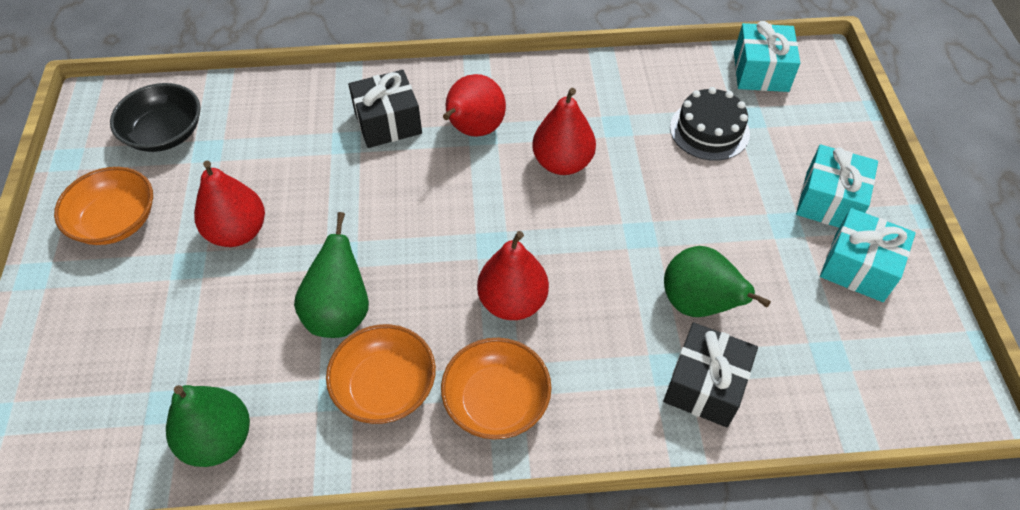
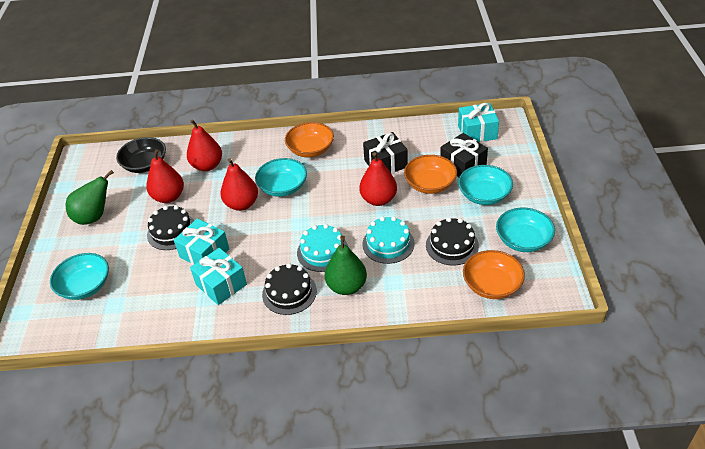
black cake: [670,87,750,161] = 1 -> [147,205,195,250] [262,263,317,315] [426,217,479,265] = 3
green pear: [166,385,250,467] [294,212,369,338] [664,246,771,317] = 3 -> [66,170,114,225] [325,236,367,295] = 2
turquoise bowl: none = 0 -> [50,253,109,300] [255,158,307,197] [458,165,513,205] [496,208,555,252] = 4
turquoise cake: none = 0 -> [297,224,348,272] [362,216,415,264] = 2

